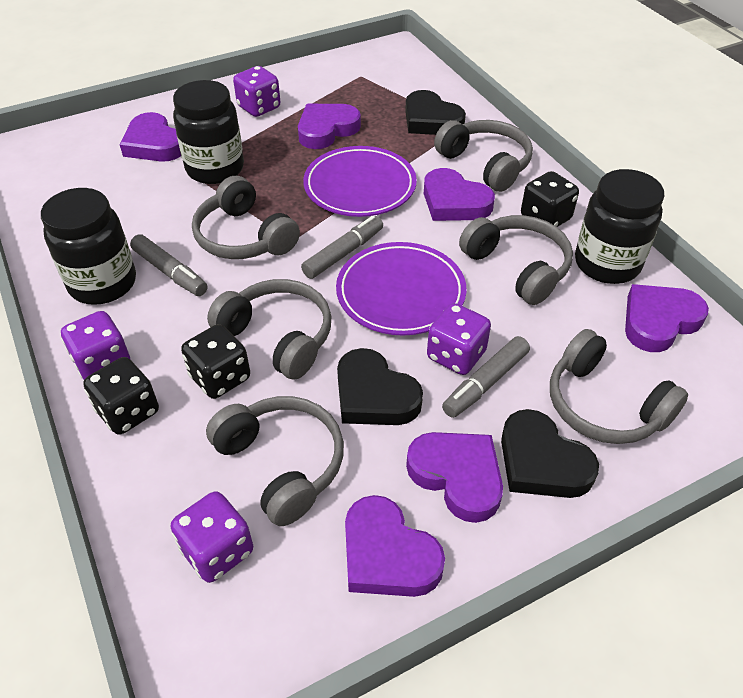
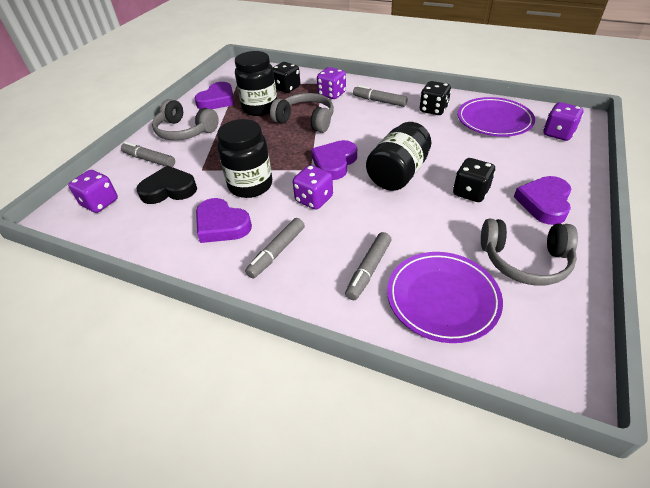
black heart: [337,348,423,425] [405,90,466,135] [501,409,599,498] = 3 -> [136,166,197,204] = 1
grey headphones: [192,176,300,259] [206,396,344,526] [207,279,331,380] [434,120,533,192] [459,215,573,305] [550,329,688,444] = 6 -> [152,99,219,140] [270,93,334,133] [481,219,578,286] = 3
grey marker: [130,234,208,296] [301,216,383,279] [442,336,530,418] = 3 -> [121,142,175,167] [245,218,305,278] [345,232,391,300] [353,85,407,107] = 4
purple heart: [120,112,181,162] [298,104,361,149] [345,495,445,597] [406,432,503,523] [424,168,495,221] [625,284,709,352] = 6 -> [194,82,234,109] [196,198,252,243] [311,140,357,180] [514,176,572,225] = 4

